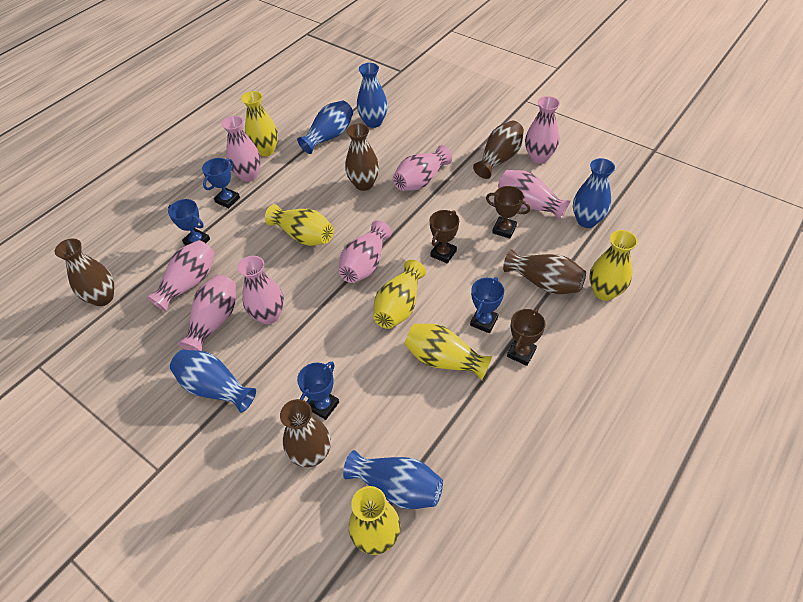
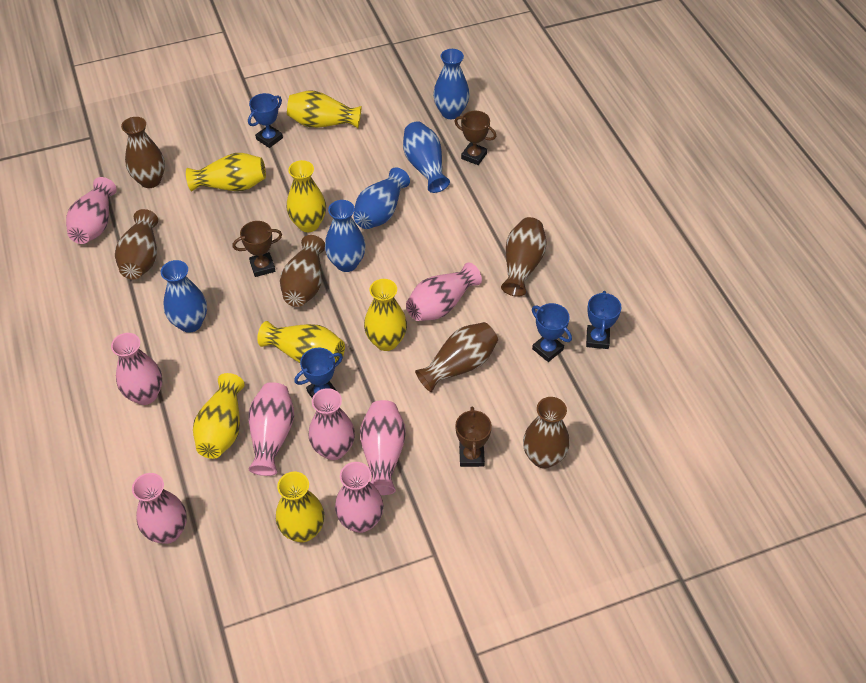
brown vase: [55,239,114,306] [280,399,331,467] [345,123,379,191] [473,121,524,179] [503,249,586,294] = 5 -> [115,209,158,279] [121,117,165,188] [280,235,325,307] [415,322,498,392] [501,217,547,297] [523,397,570,468] = 6
yellow vase: [241,91,278,156] [265,204,334,246] [349,486,401,555] [374,260,426,329] [405,324,492,380] [589,230,638,301] = 6 -> [186,153,266,191] [193,373,245,459] [257,321,345,363] [276,472,324,542] [287,91,362,128] [287,160,326,232] [364,279,407,351] = 7

